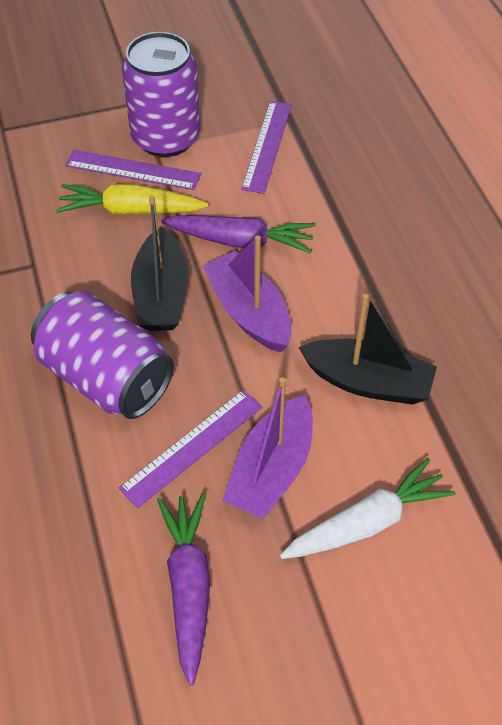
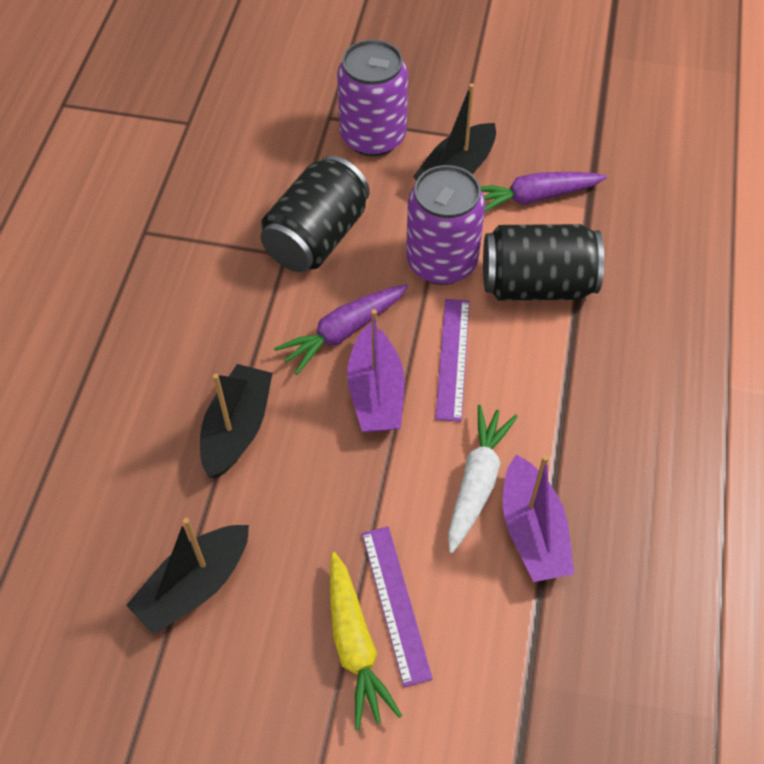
black boat: [131,195,189,331] [298,294,437,405] = 2 -> [126,518,249,635] [200,364,273,478] [413,83,496,180] = 3
black can: none = 0 -> [261,156,370,272] [483,224,604,300] = 2
purple ruler: [65,150,201,190] [119,390,262,508] [241,101,292,194] = 3 -> [362,526,433,687] [435,299,470,422] = 2

